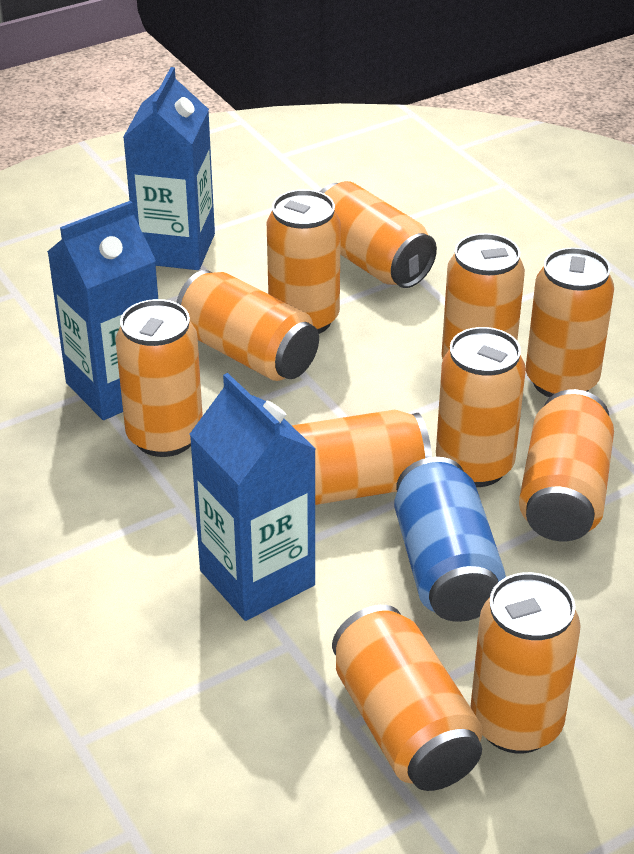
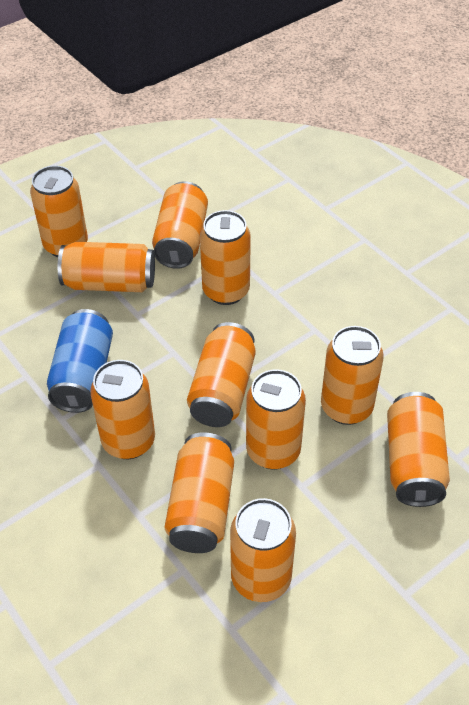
blue carton: [47,201,158,420] [123,67,215,270] [189,373,316,621] = 3 -> none = 0

